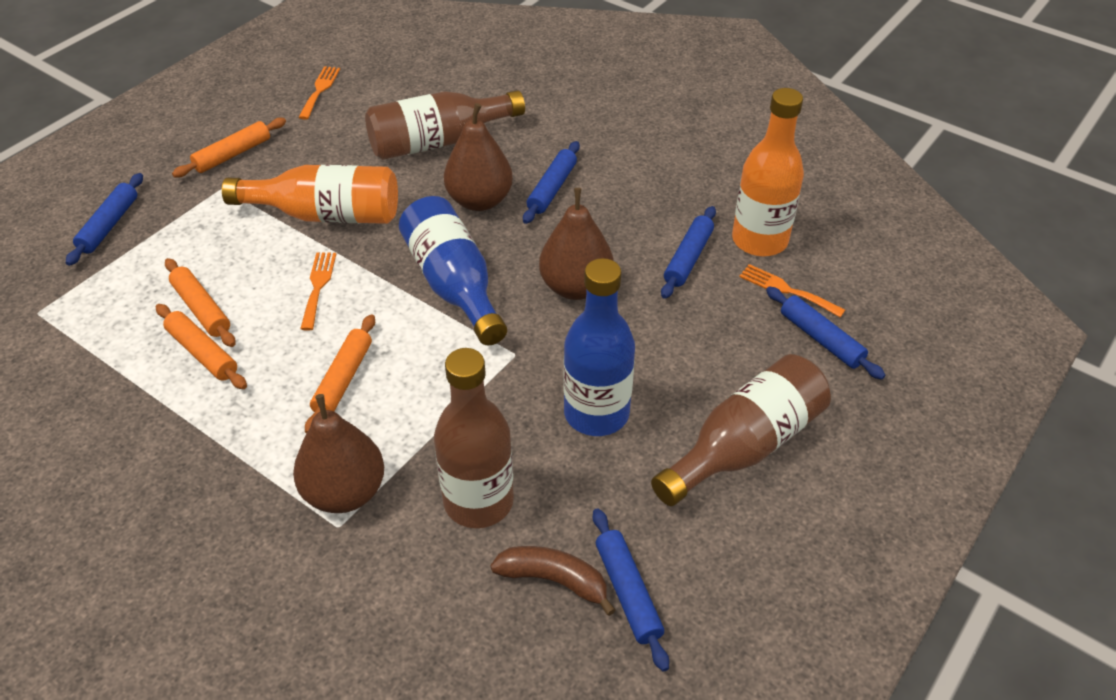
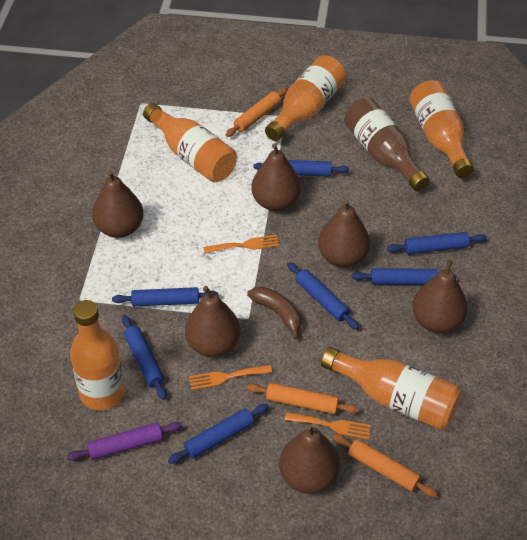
blue bottle: [399,196,507,345] [563,258,635,436] = 2 -> none = 0
blue rolling pin: [66,173,143,266] [523,141,580,224] [593,508,669,672] [661,206,716,299] [766,286,886,380] = 5 -> [112,287,218,307] [122,315,167,400] [168,404,269,464] [253,160,349,176] [287,262,359,330] [352,268,457,285] [387,232,487,254] = 7
brown bottle: [365,90,525,160] [434,348,514,528] [651,354,831,506] = 3 -> [344,98,430,192] = 1
brown pear: [293,394,384,513] [444,103,513,211] [539,188,614,300] = 3 -> [92,170,144,238] [185,286,241,357] [252,144,301,211] [279,425,340,494] [318,200,370,267] [412,260,468,333] = 6
orange bottle: [222,165,398,224] [732,88,804,257] = 2 -> [70,300,125,410] [143,103,237,182] [265,55,346,141] [321,347,462,430] [409,80,474,178] = 5
orange rolling pin: [156,304,247,389] [165,258,236,347] [172,118,286,178] [305,314,375,434] = 4 -> [226,88,288,137] [247,383,359,414] [333,434,438,498] = 3
purple rolling pin: none = 0 -> [67,422,182,461] = 1

